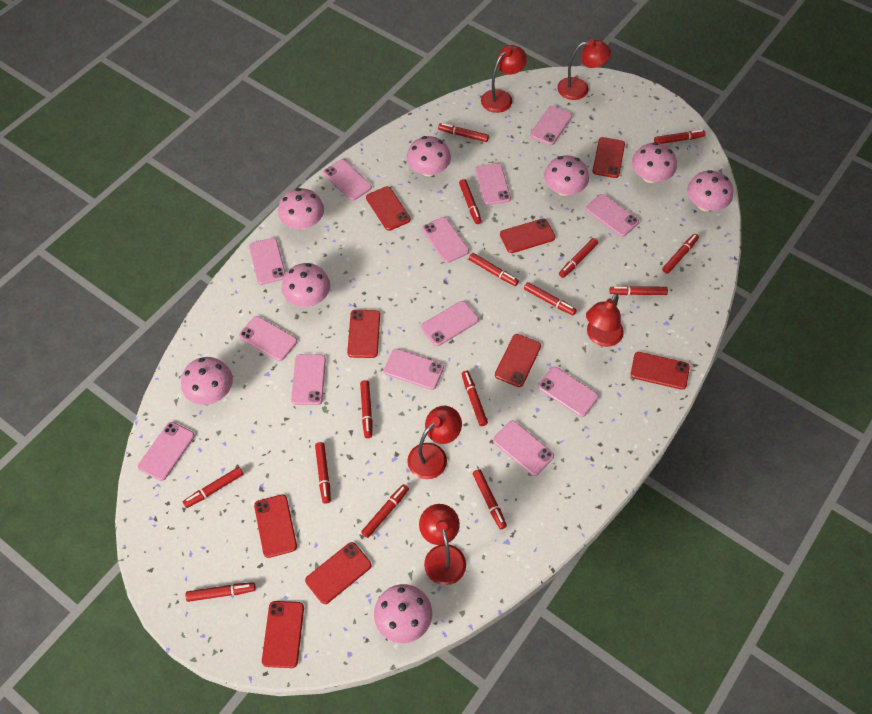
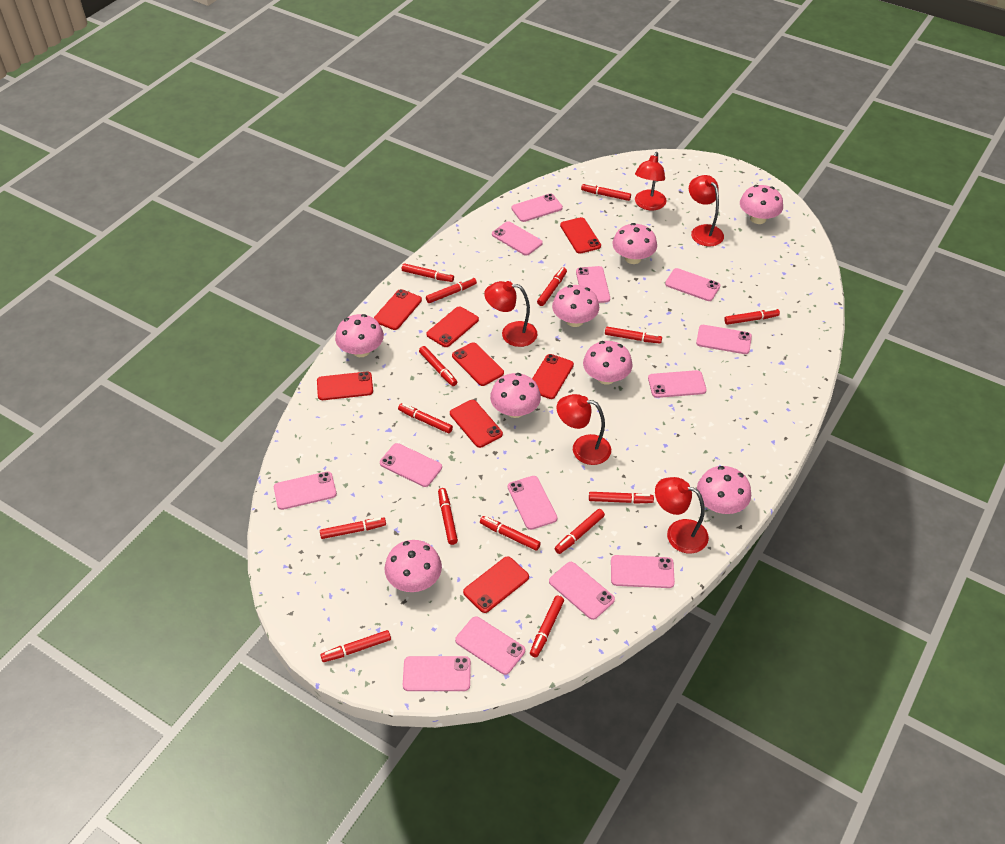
red phone: [254,494,297,558] [262,601,304,668] [305,542,372,604] [347,310,380,358] [366,186,411,231] [495,334,541,387] [500,218,555,253] [592,137,625,178] [631,352,690,390] = 9 -> [317,372,373,400] [374,289,422,330] [426,306,479,347] [450,400,503,448] [452,342,504,386] [463,556,529,613] [532,354,574,399] [560,217,601,254] = 8

